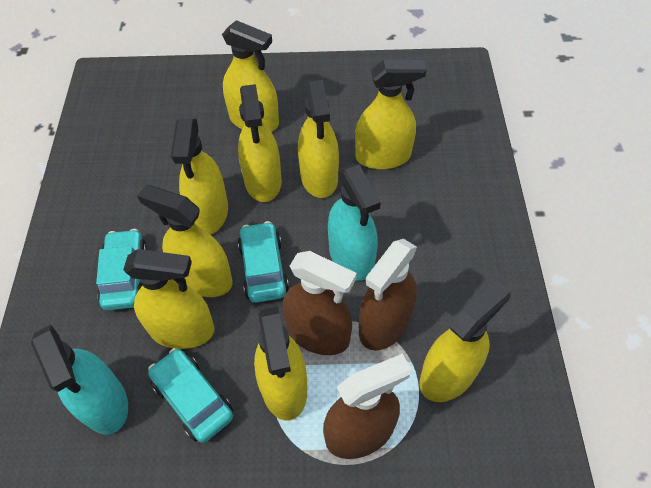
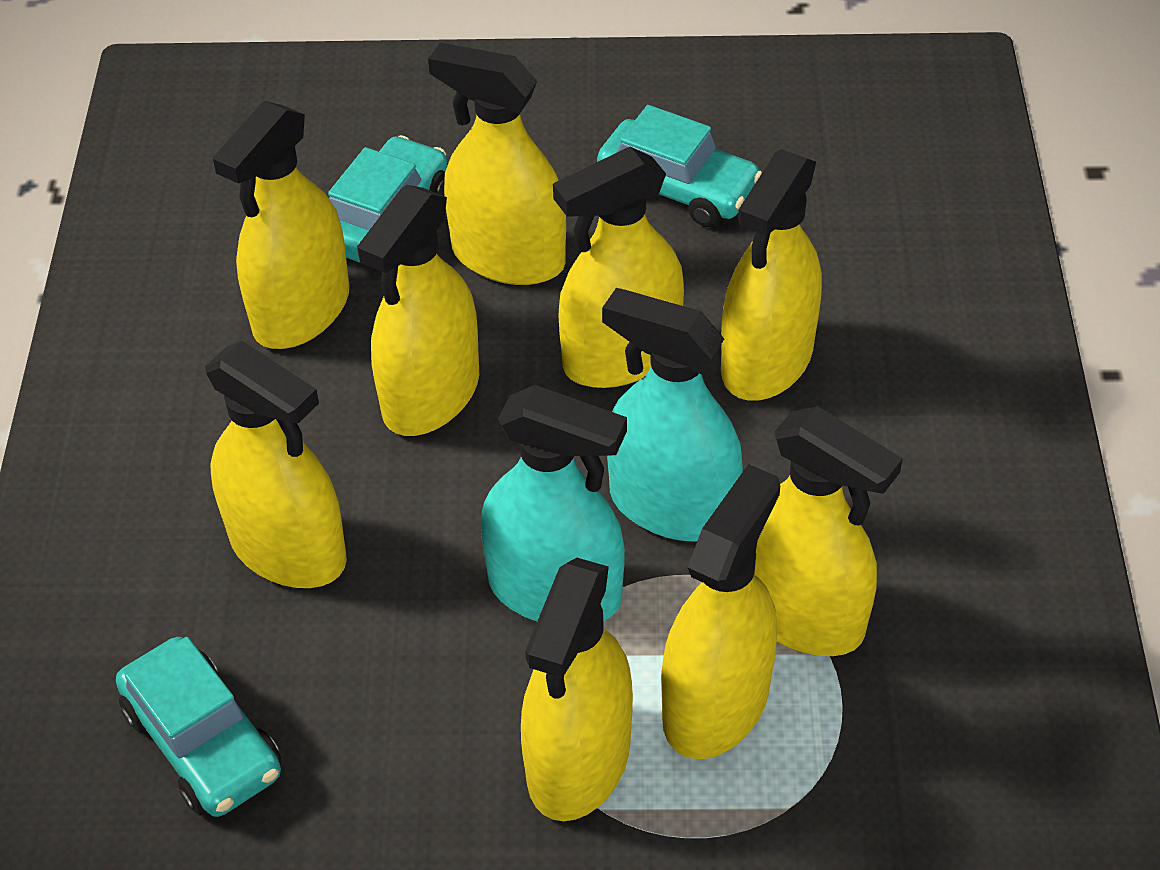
brown spray bottle: [283,251,357,355] [323,354,412,459] [359,239,417,350] = 3 -> none = 0

